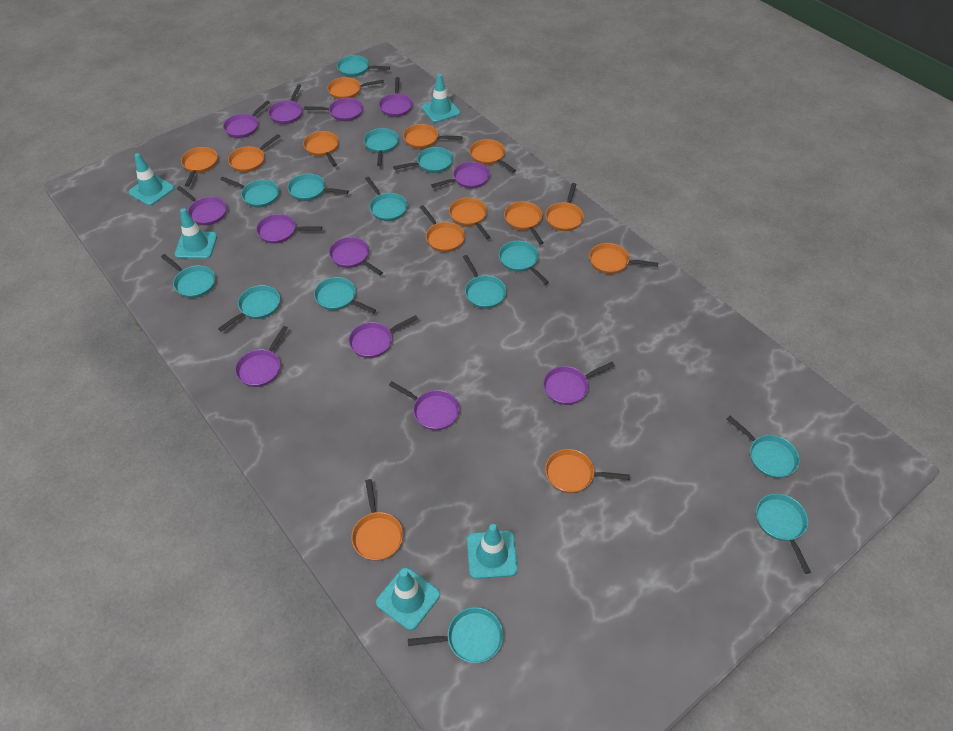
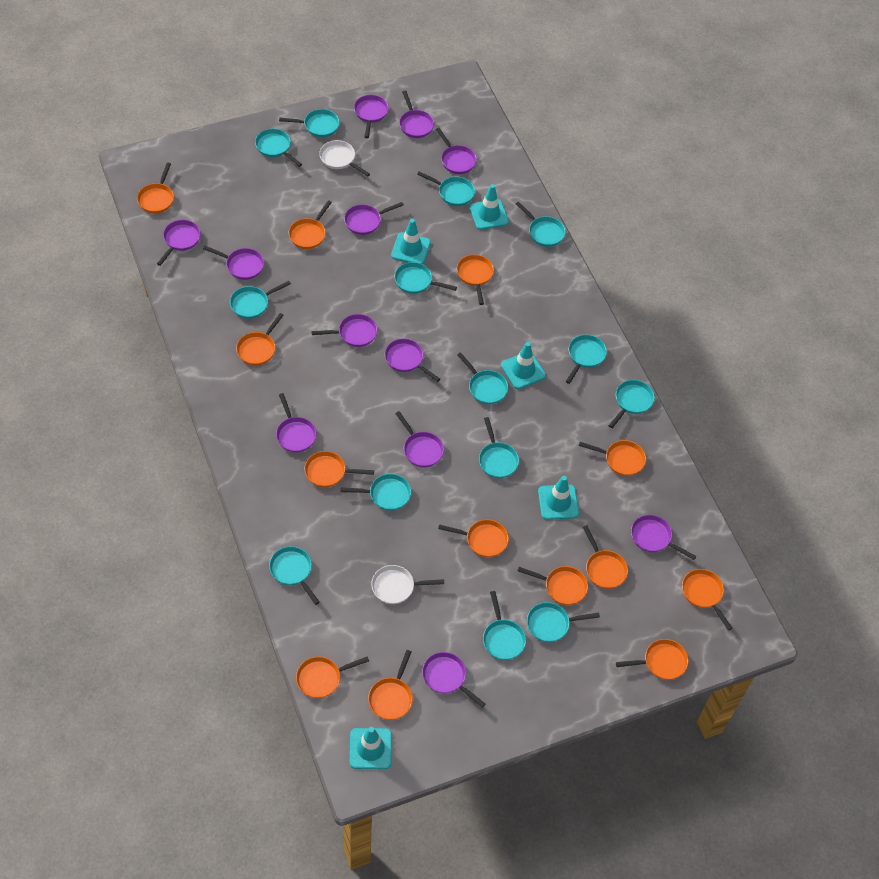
white pan: none = 0 -> [319,140,370,177] [371,565,444,604] = 2

